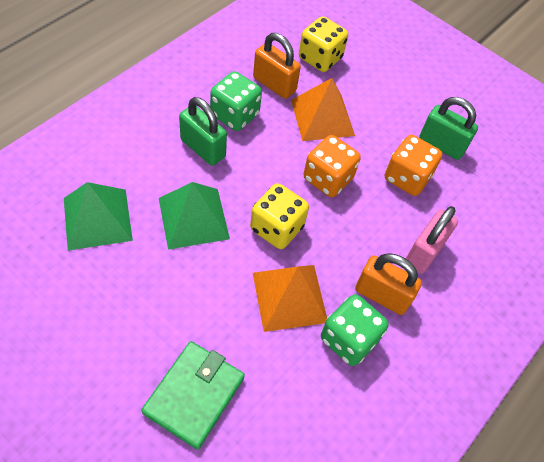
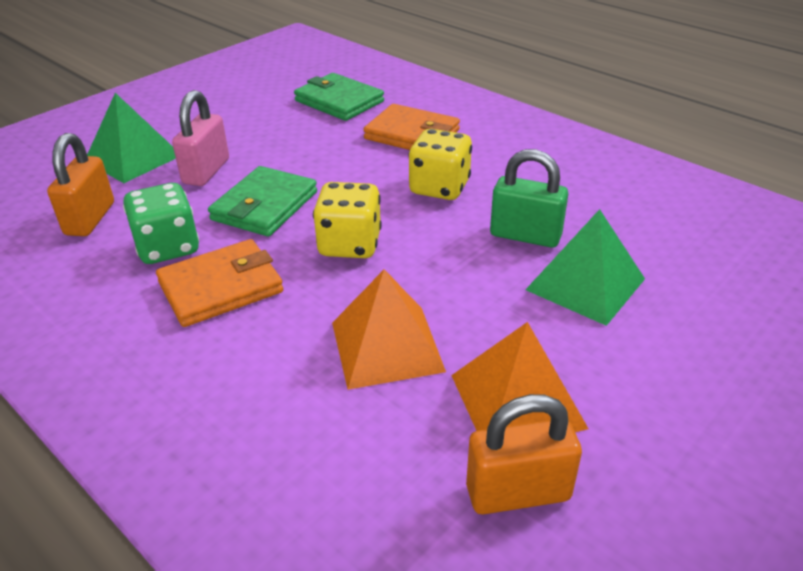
green dice: [210,71,262,131] [321,294,389,366] = 2 -> [123,183,199,264] = 1
green padlock: [179,97,227,166] [419,97,478,160] = 2 -> [490,149,568,248] = 1
green wallet: [141,341,245,450] = 1 -> [208,166,317,237] [294,73,384,121] = 2
orange dice: [304,135,361,197] [385,135,442,196] = 2 -> none = 0
orange wallet: none = 0 -> [156,239,283,327] [363,104,460,150] = 2

